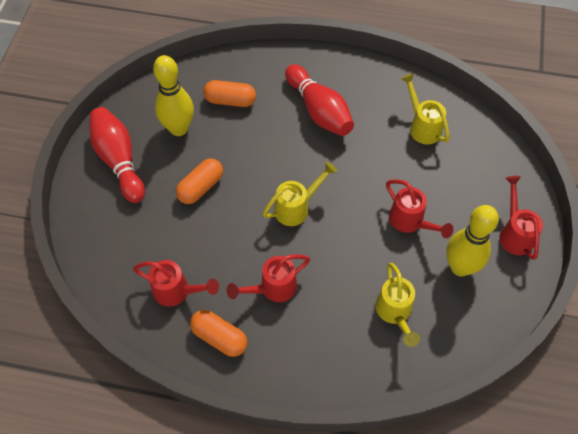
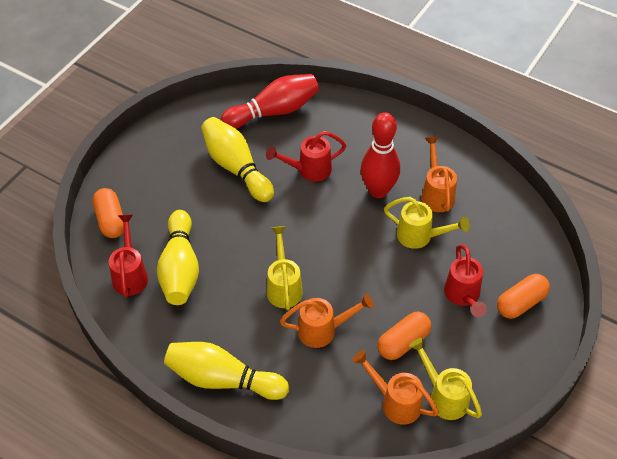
orange watering can: none = 0 -> [280,294,374,348] [352,350,439,425] [421,136,457,212] = 3
red watering can: [133,260,219,307] [227,254,310,302] [386,179,453,238] [499,176,543,260] = 4 -> [109,214,148,297] [266,131,347,182] [444,244,487,317] = 3
yellow bowling pin: [153,55,194,136] [446,205,499,276] = 2 -> [157,210,199,305] [164,342,289,400] [201,117,274,202] = 3

